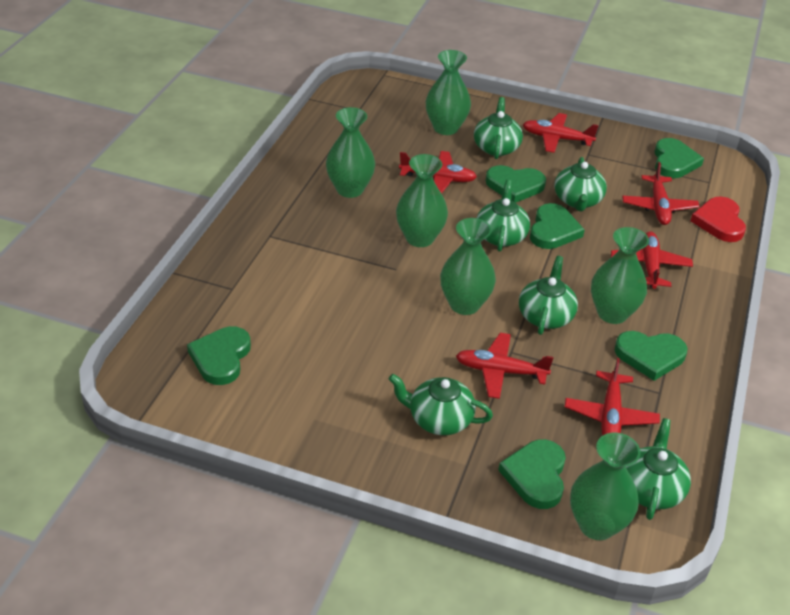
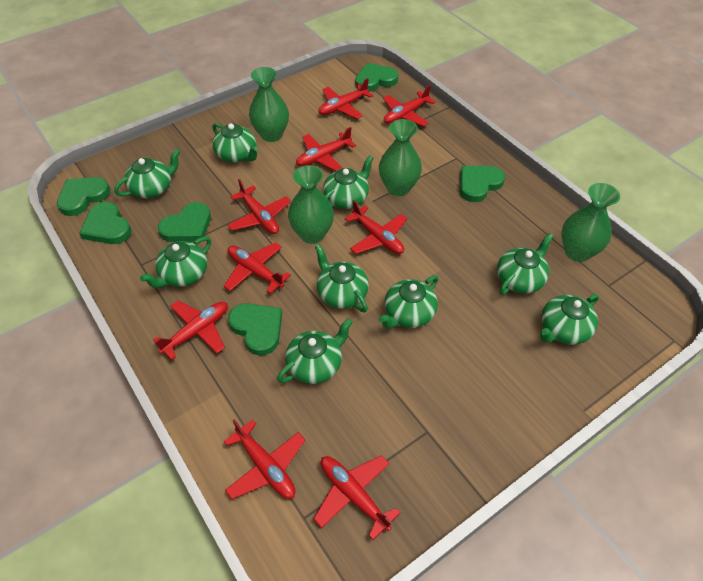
green teapot: [389,374,493,435] [474,97,523,159] [477,180,530,252] [519,256,578,335] [554,157,607,211] [626,418,691,520] = 6 -> [114,149,180,198] [140,237,211,288] [212,123,259,163] [277,318,353,384] [315,244,369,312] [323,155,373,209] [379,275,438,329] [497,233,553,295] [540,294,599,345] = 9
green vase: [326,107,375,198] [396,154,448,247] [426,50,471,135] [440,218,496,315] [570,432,641,540] [591,227,649,324] = 6 -> [249,67,289,142] [288,165,334,244] [379,119,422,196] [561,183,620,262] = 4
red heart: [691,196,746,242] = 1 -> none = 0
red plane: [399,151,477,194] [456,333,554,399] [523,113,599,153] [565,358,660,436] [611,231,693,289] [622,162,700,225] = 6 -> [153,301,228,360] [224,242,291,294] [224,419,305,499] [228,179,291,234] [296,127,356,171] [314,455,401,540] [319,78,373,119] [345,200,407,254] [383,85,436,127] = 9

